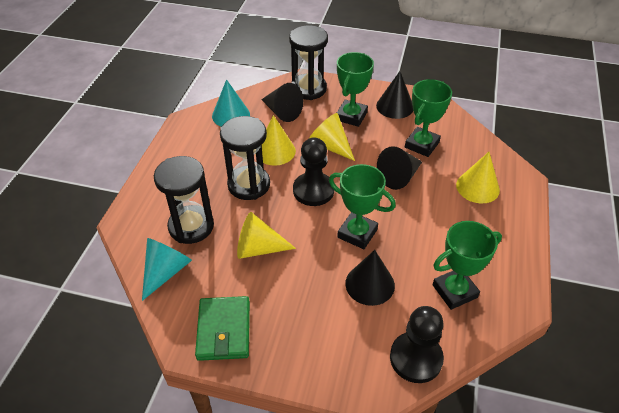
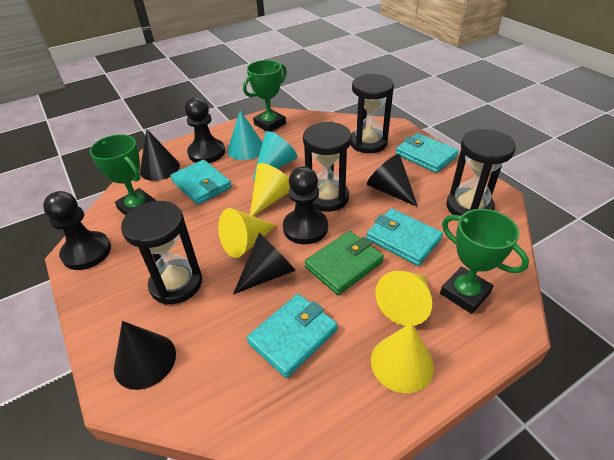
black hourglass: [154,156,214,244] [220,116,270,200] [289,25,328,100] = 3 -> [121,201,202,305] [303,121,352,212] [350,74,394,153] [446,129,516,216] = 4
black pawn: [293,137,334,206] [390,306,444,383] = 2 -> [43,191,111,270] [185,97,225,163] [283,167,328,244] = 3
green trophy: [329,164,396,249] [337,52,374,127] [405,79,452,157] [432,221,502,310] = 4 -> [90,134,156,216] [243,60,287,132] [440,209,529,314] = 3
turquoise wallet: none = 0 -> [170,159,232,205] [247,294,338,378] [366,208,443,266] [396,133,459,173] = 4

